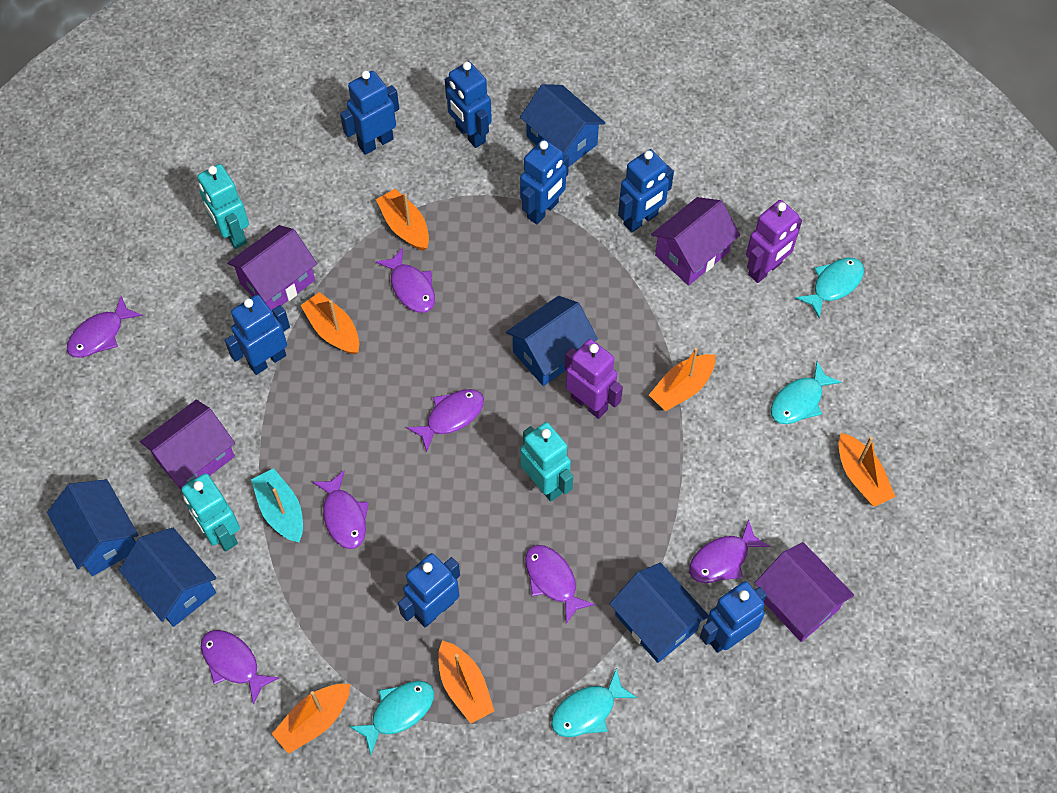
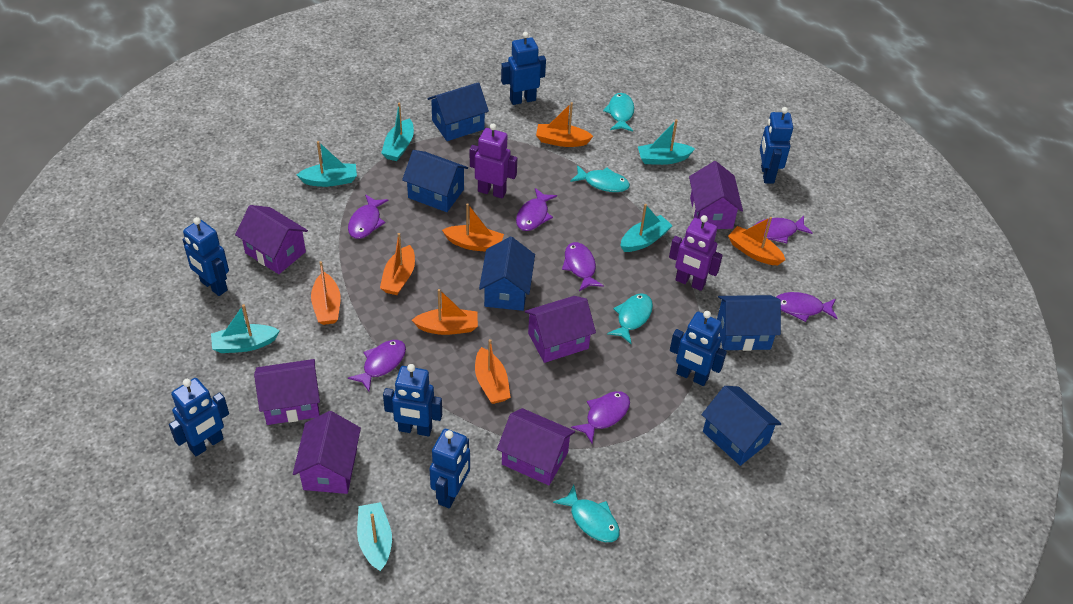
orange boat: [272,684,350,754] [300,292,359,354] [376,189,429,251] [438,641,494,724] [649,348,715,412] [839,433,896,507] = 6 -> [311,261,341,325] [380,233,415,295] [412,289,478,335] [442,203,504,252] [475,339,511,404] [536,102,593,147] [728,217,785,265] = 7
purple house: [140,400,235,489] [227,225,317,313] [651,197,740,285] [755,542,854,642] = 4 -> [235,205,308,274] [254,359,320,425] [293,411,361,494] [497,408,575,485] [525,296,596,363] [689,161,743,229] = 6
turquoise boat: [251,468,303,542] = 1 -> [211,304,280,353] [297,141,357,187] [357,502,392,571] [381,103,414,161] [621,204,673,252] [638,119,695,165] = 6
turquoise robot: [181,473,240,552] [197,164,249,249] [520,422,573,502] = 3 -> none = 0

